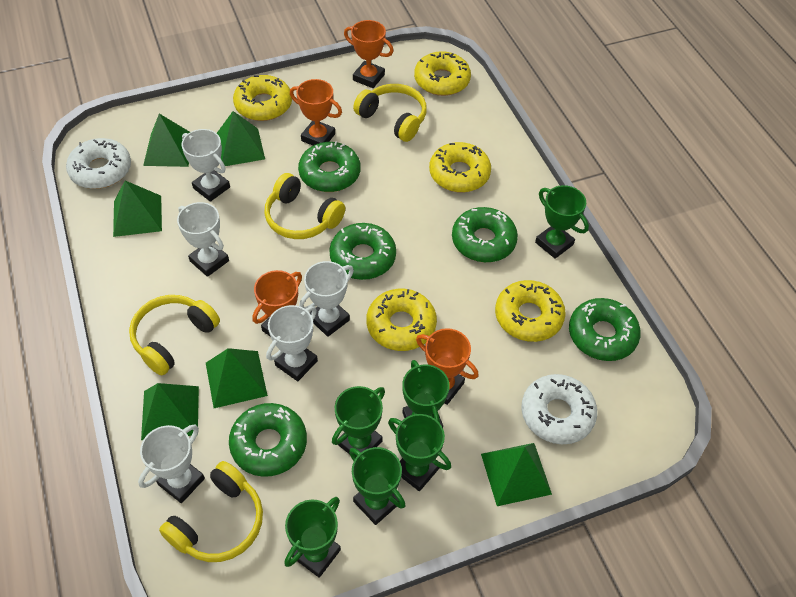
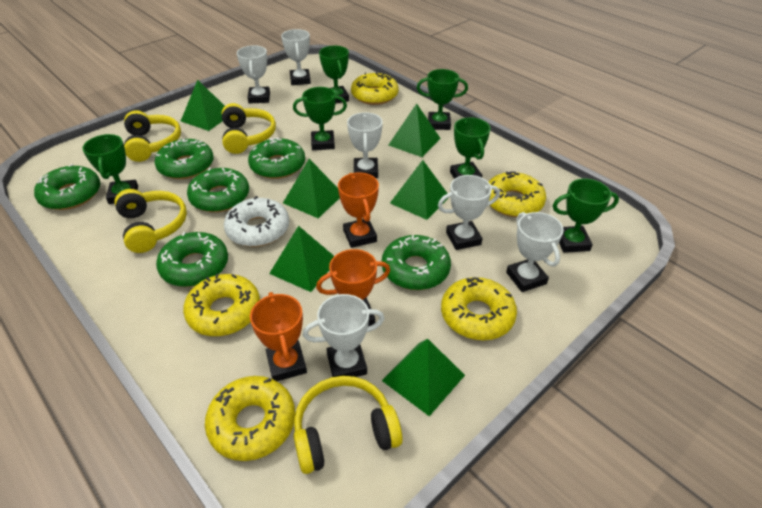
green donut: [229,403,307,477] [298,141,361,192] [329,223,396,280] [452,207,518,262] [569,298,641,361] = 5 -> [34,164,101,210] [154,138,214,179] [156,232,228,287] [187,167,249,212] [248,138,305,179] [382,235,451,290] = 6
orange trophy: [252,270,302,337] [290,79,342,146] [344,20,394,88] [416,328,479,405] = 4 -> [250,292,307,381] [316,249,390,326] [338,173,379,248] = 3
white donut: [66,138,131,189] [521,374,597,444] = 2 -> [224,196,289,247] = 1
white trophy: [138,425,205,503] [177,202,229,277] [181,129,230,202] [266,305,318,381] [299,261,354,337] = 5 -> [237,45,270,103] [281,29,311,85] [303,294,385,377] [347,112,383,178] [438,175,500,250] [506,212,564,292] = 6

